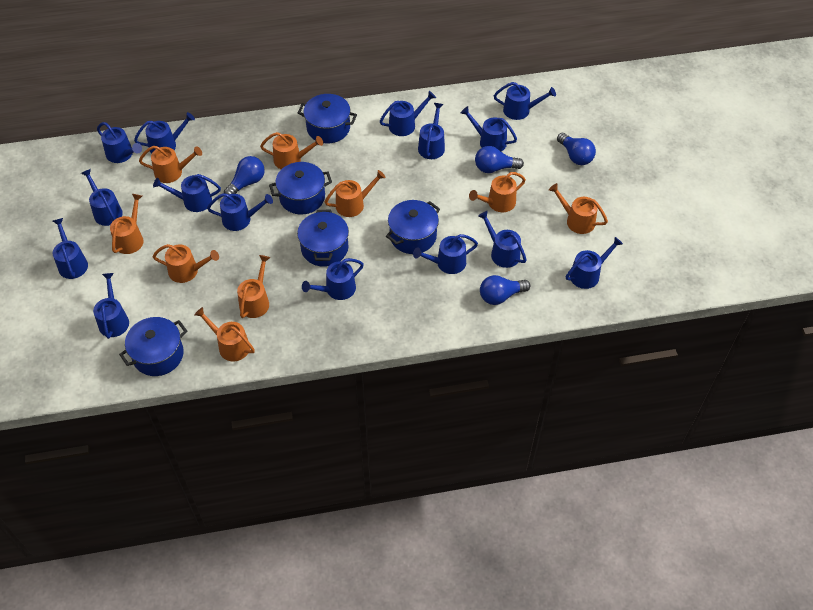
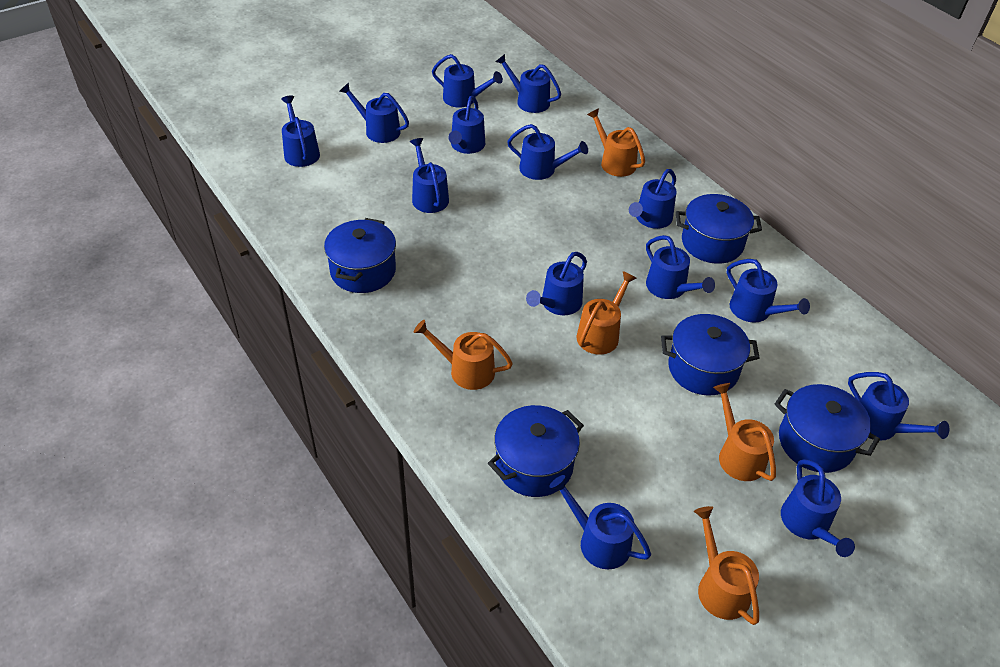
blue light bulb: [224,156,265,195] [475,146,524,173] [480,275,531,305] [557,133,596,165] = 4 -> none = 0
blue watering can: [52,218,88,279] [81,169,123,226] [93,273,129,339] [97,122,142,163] [134,112,195,153] [153,174,221,212] [207,193,273,231] [302,258,364,300] [380,91,436,136] [413,234,478,274] [418,103,445,159] [461,106,517,152] [478,211,527,268] [494,82,556,120] [566,237,623,289] = 15 -> [281,96,320,167] [339,83,409,143] [410,138,449,213] [432,54,503,108] [448,96,485,154] [495,54,561,113] [507,124,588,180] [526,252,587,315] [549,475,651,569] [629,169,676,229] [646,235,715,299] [727,259,810,323] [781,459,855,557] [848,372,949,441] = 14
orange watering can: [110,194,144,254] [139,146,202,183] [153,244,219,283] [194,307,255,361] [237,255,270,318] [260,132,323,169] [325,170,386,217] [469,172,526,212] [549,183,608,234] = 9 -> [414,320,513,390] [577,271,636,355] [587,108,645,177] [694,506,759,625] [713,383,776,481] = 5

